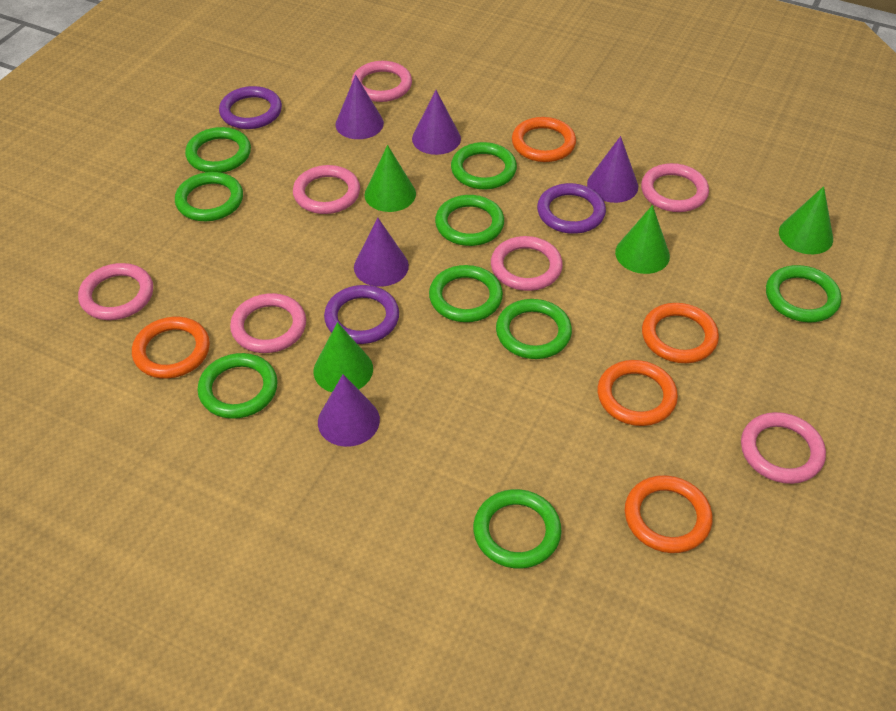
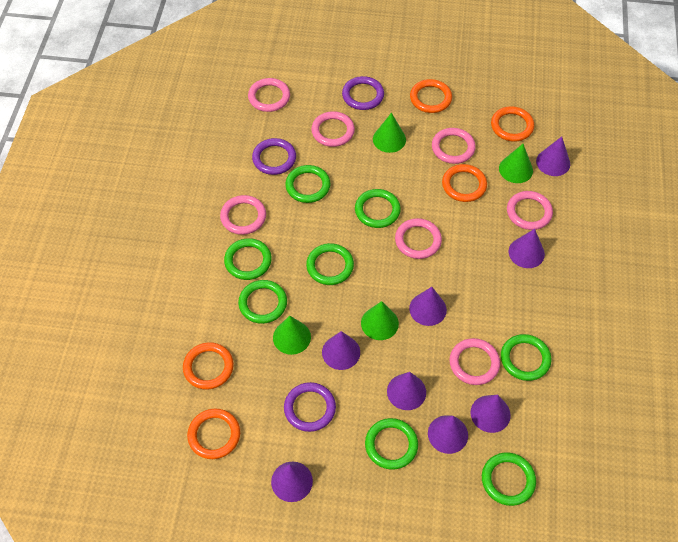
green ring: [175,172,243,221] [185,127,251,173] [197,353,278,419] [429,265,503,322] [435,195,504,246] [451,142,517,189] [473,489,562,569] [496,299,572,359] [766,265,841,322] = 9 -> [224,238,272,280] [238,280,287,324] [285,165,330,203] [306,243,354,285] [355,189,401,228] [365,418,418,470] [482,452,536,506] [501,334,551,381] = 8
purple cone: [318,374,380,447] [335,75,384,139] [354,218,409,287] [412,90,461,155] [587,136,638,203] = 5 -> [271,462,313,502] [322,331,360,370] [387,372,426,410] [409,287,447,326] [428,415,468,454] [471,395,511,433] [509,229,545,268] [536,137,570,176] = 8

